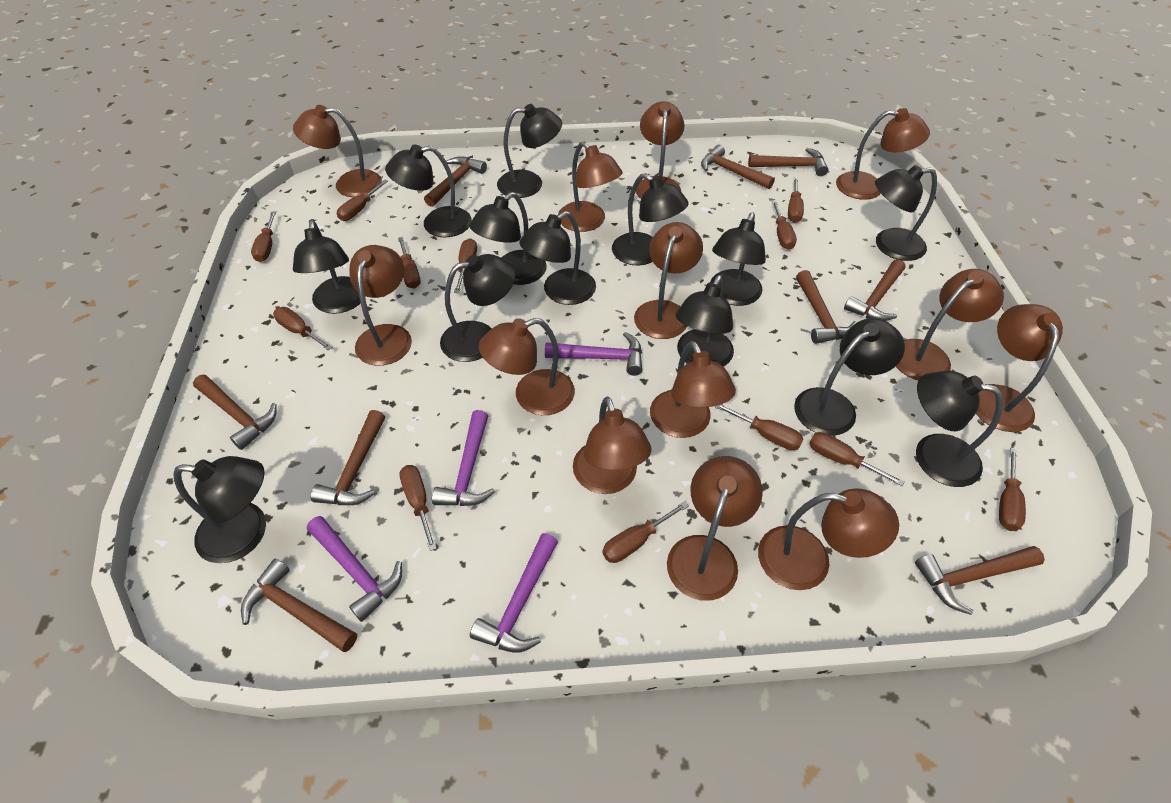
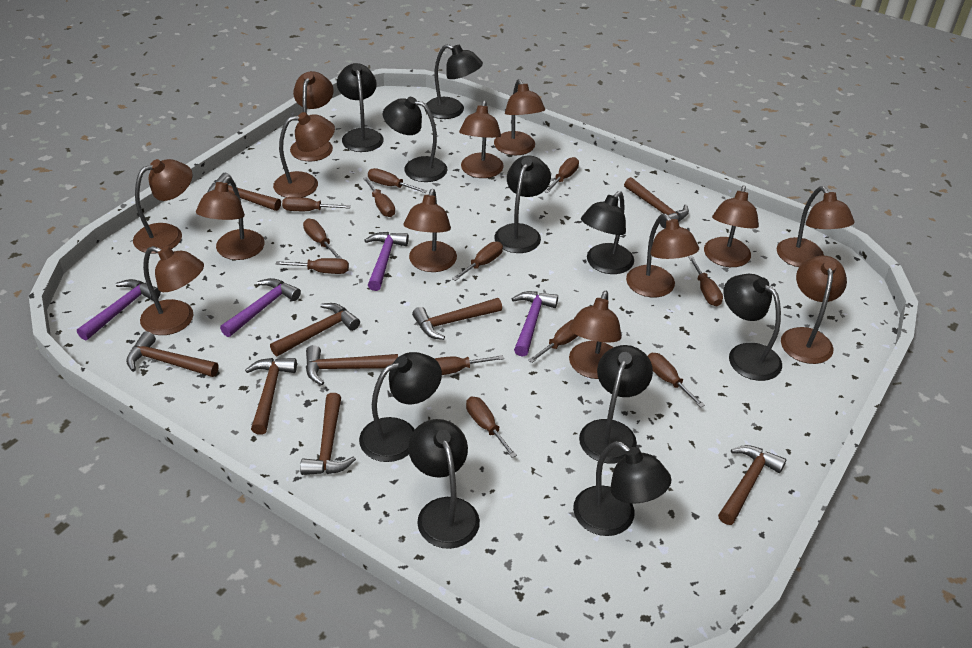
black lamp: [173,456,266,563] [293,220,360,314] [385,144,472,237] [440,254,516,362] [469,192,547,285] [497,104,562,198] [519,211,596,305] [612,173,689,265] [675,275,734,367] [710,213,766,306] [794,318,905,436] [875,165,937,261] [916,371,1003,487] = 13 -> [337,63,384,152] [359,352,442,462] [383,97,448,182] [408,419,480,549] [425,44,483,119] [494,155,551,253] [573,441,671,536] [579,345,653,463] [581,191,634,274] [723,274,782,381] = 10

